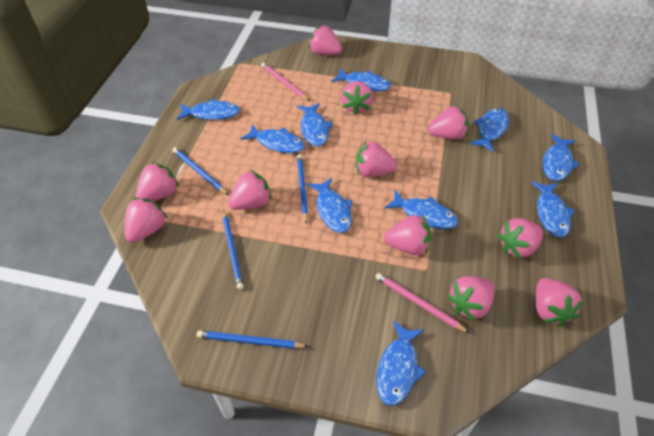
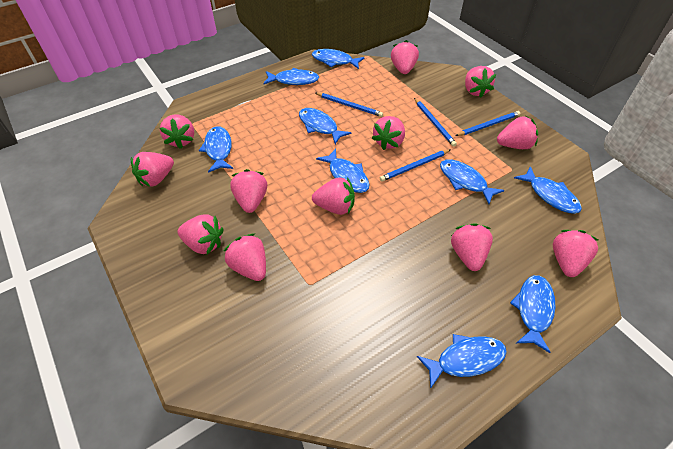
blue fish: [177,99,240,120] [241,124,305,153] [297,103,333,146] [307,178,352,233] [332,68,391,91] [376,321,426,406] [384,190,458,229] [470,108,509,152] [531,182,574,238] [542,134,580,181] = 10 -> [199,126,233,173] [263,68,319,85] [299,108,351,144] [312,49,365,69] [316,149,370,193] [417,334,507,389] [440,159,504,204] [510,275,556,353] [514,166,582,214] = 9
pink pencil: [261,62,309,101] [376,273,470,333] = 2 -> none = 0
pink strawberry: [125,198,168,243] [135,162,179,201] [228,170,272,210] [309,25,342,55] [341,81,373,115] [356,141,397,177] [384,215,432,255] [428,106,468,140] [447,276,494,321] [497,218,543,259] [536,278,584,326] = 11 -> [131,152,174,187] [160,115,194,149] [178,214,224,255] [224,233,266,281] [230,169,267,213] [312,177,355,215] [372,116,405,150] [391,40,419,74] [451,223,493,271] [465,66,496,98] [497,116,538,149] [553,230,598,277] = 12

